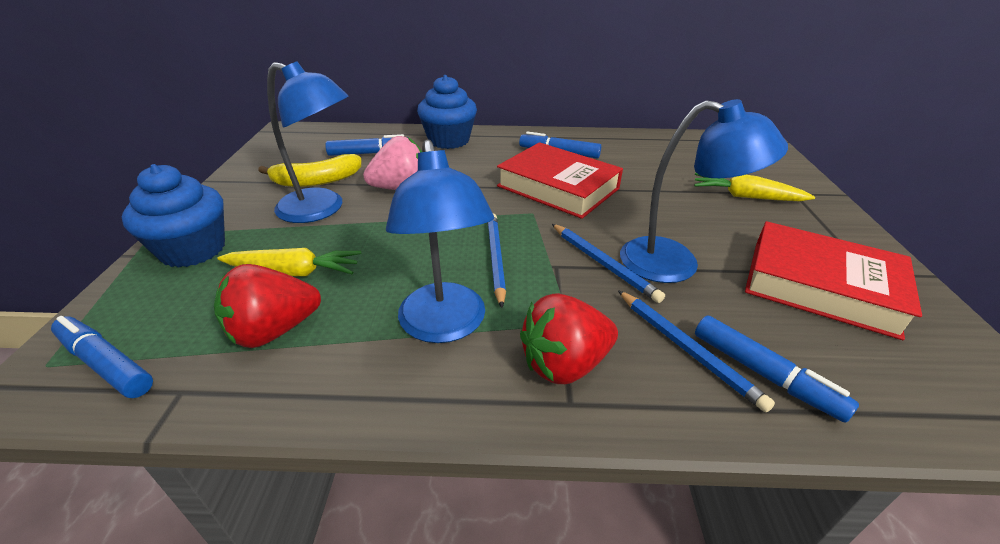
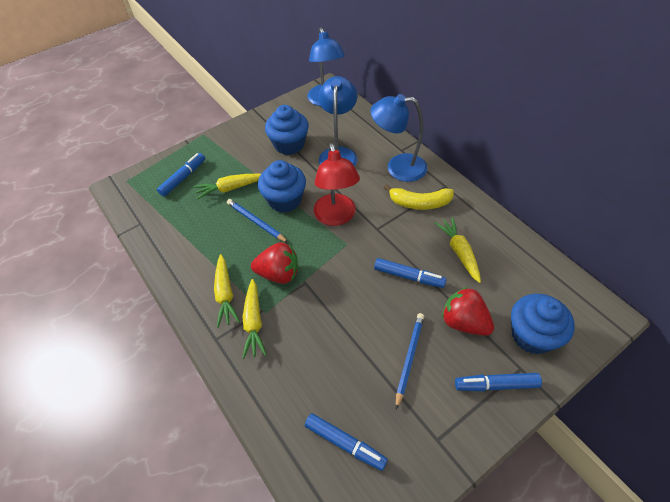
blue cupcake: [122,164,225,268] [417,75,477,149] = 2 -> [258,160,306,213] [265,105,309,155] [511,294,575,354] = 3
blue pencil: [487,213,506,308] [552,224,665,303] [618,290,775,412] = 3 -> [227,199,289,243] [396,313,424,409] = 2
pink strawberry: [363,136,422,190] = 1 -> none = 0
red book: [497,142,623,219] [745,221,922,340] = 2 -> none = 0
red lamp: none = 0 -> [314,143,360,226] = 1
yellow carrot: [217,248,361,276] [694,173,815,201] = 2 -> [194,174,261,200] [214,254,240,328] [242,279,267,359] [435,217,481,283] = 4

